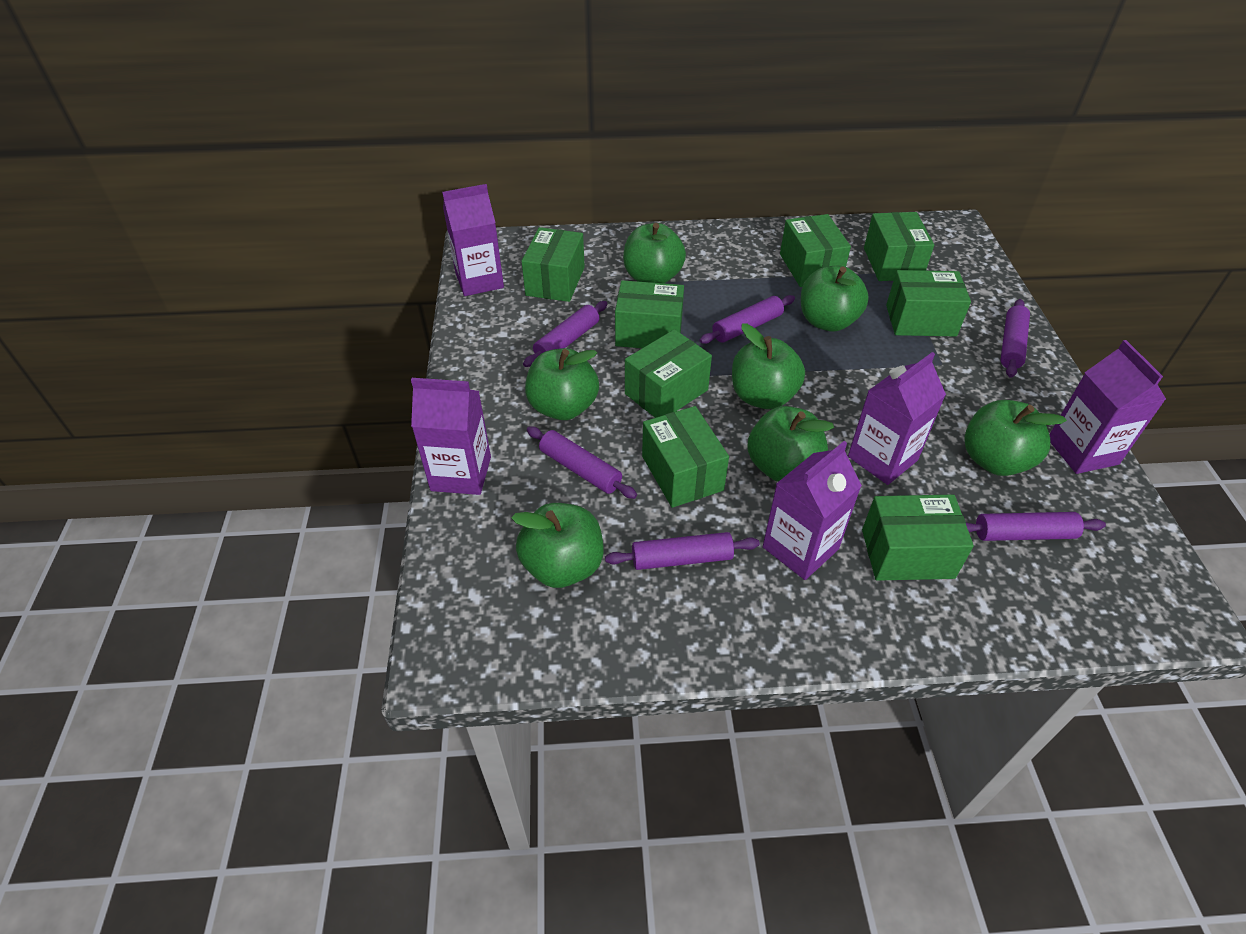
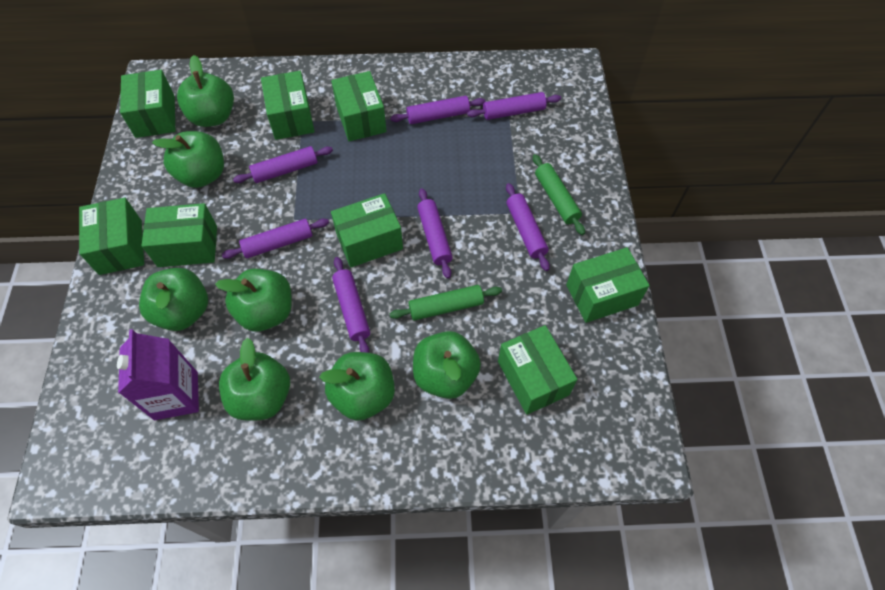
green rolling pin: none = 0 -> [390,285,502,321] [533,154,585,235] = 2
purple carton: [411,378,491,495] [442,184,504,296] [763,441,862,580] [848,352,946,485] [1049,340,1166,474] = 5 -> [117,329,199,420] = 1
purple rolling pin: [523,301,607,367] [527,426,637,499] [605,532,760,570] [700,295,795,344] [966,512,1106,541] [1000,299,1030,378] = 6 -> [222,219,329,259] [233,146,333,183] [332,257,370,353] [390,96,485,124] [417,188,452,279] [467,92,561,120] [506,183,550,271] = 7

